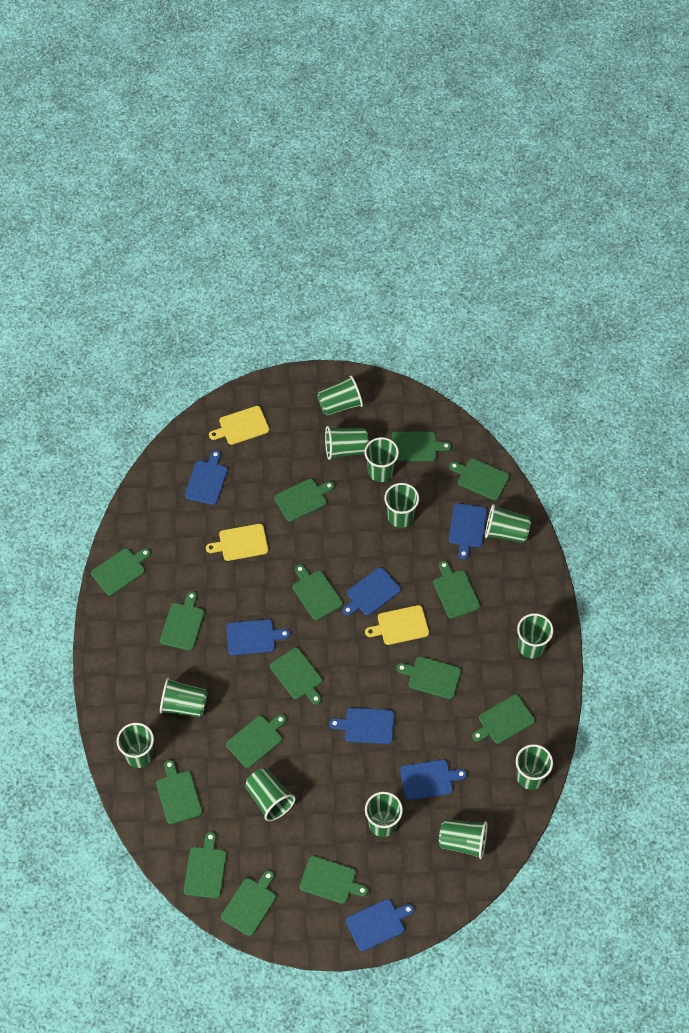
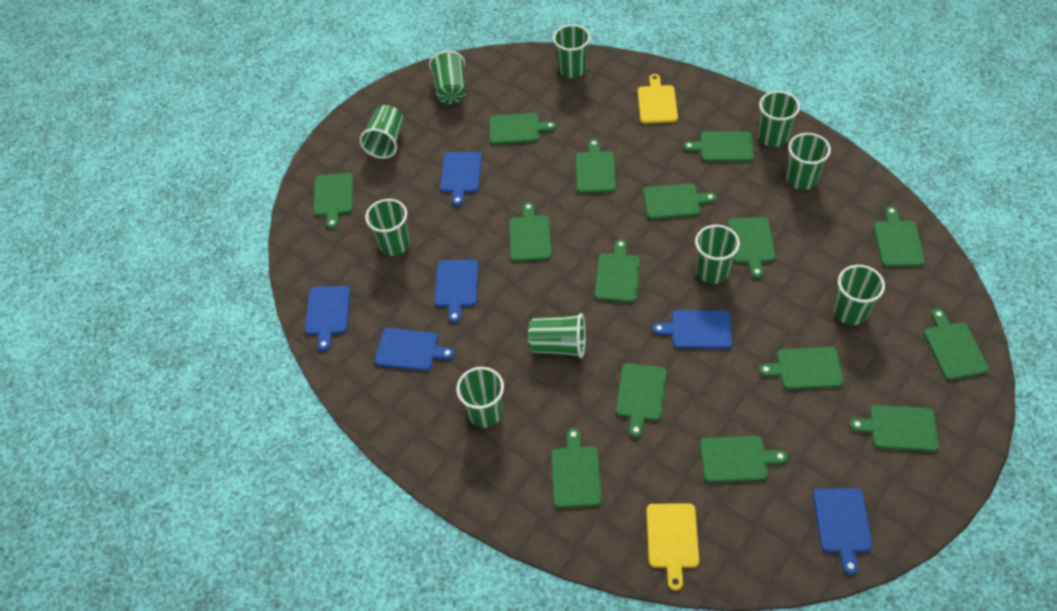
blue cutting board: [185,450,228,505] [226,619,290,655] [329,708,394,744] [342,567,401,616] [346,899,414,951] [400,760,467,800] [449,503,487,559] = 7 -> [305,286,351,351] [375,328,455,371] [435,260,478,323] [440,152,482,206] [652,310,732,349] [813,488,872,575] = 6
green cup: [117,723,154,768] [160,678,208,717] [245,768,296,821] [317,376,363,416] [325,426,369,460] [364,437,399,482] [365,792,403,837] [384,483,419,528] [439,819,488,859] [485,504,531,543] [516,744,553,790] [517,613,553,659] = 12 -> [359,105,404,159] [365,199,410,256] [429,51,466,104] [456,367,504,428] [528,313,585,358] [553,25,590,78] [695,225,740,284] [758,91,800,147] [786,133,831,190] [833,265,885,325] = 10
yellow cutting board: [206,524,268,561] [209,406,269,445] [365,605,429,645] = 3 -> [638,74,678,124] [646,504,699,591] = 2

